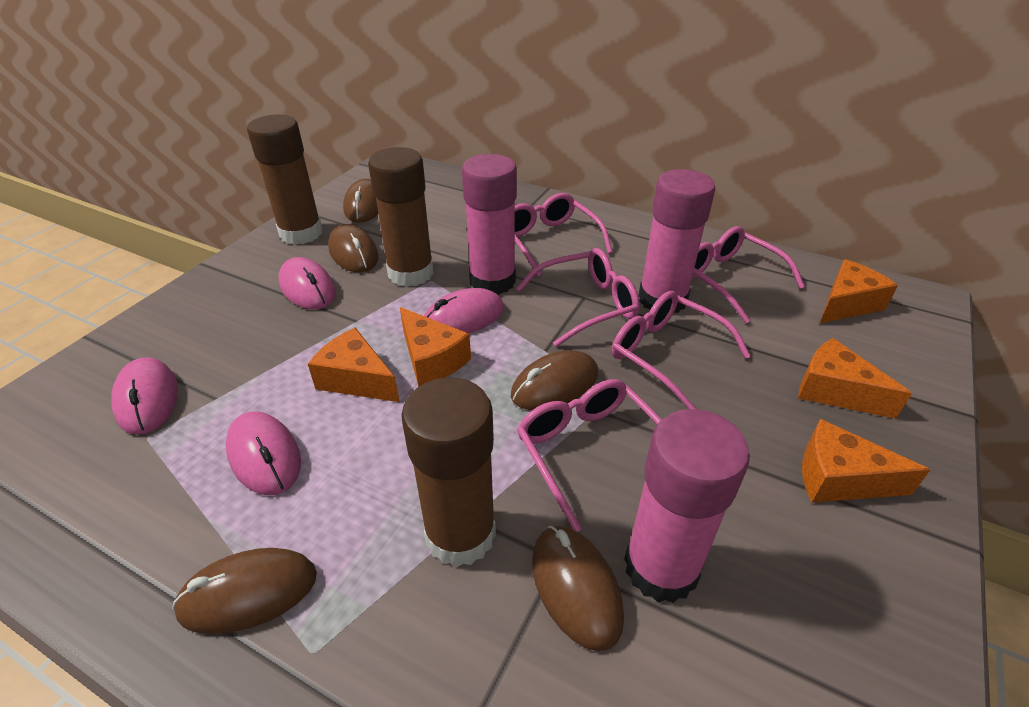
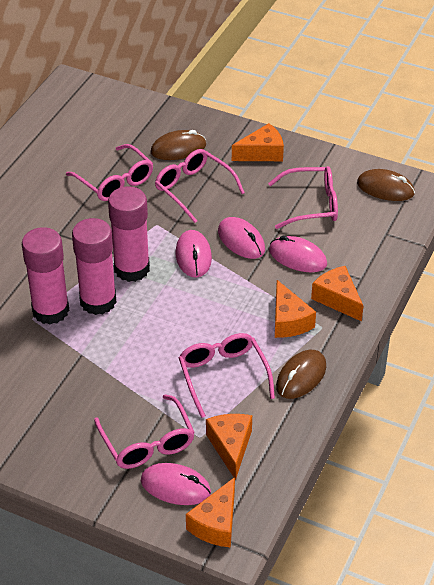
brown glue stick: [247,115,323,245] [368,147,434,287] [401,377,496,567] = 3 -> none = 0
brown mouse: [172,548,317,634] [328,224,379,273] [343,179,378,223] [511,350,598,410] [532,526,624,651] = 5 -> [151,130,206,160] [276,350,326,399] [357,169,415,201] = 3

